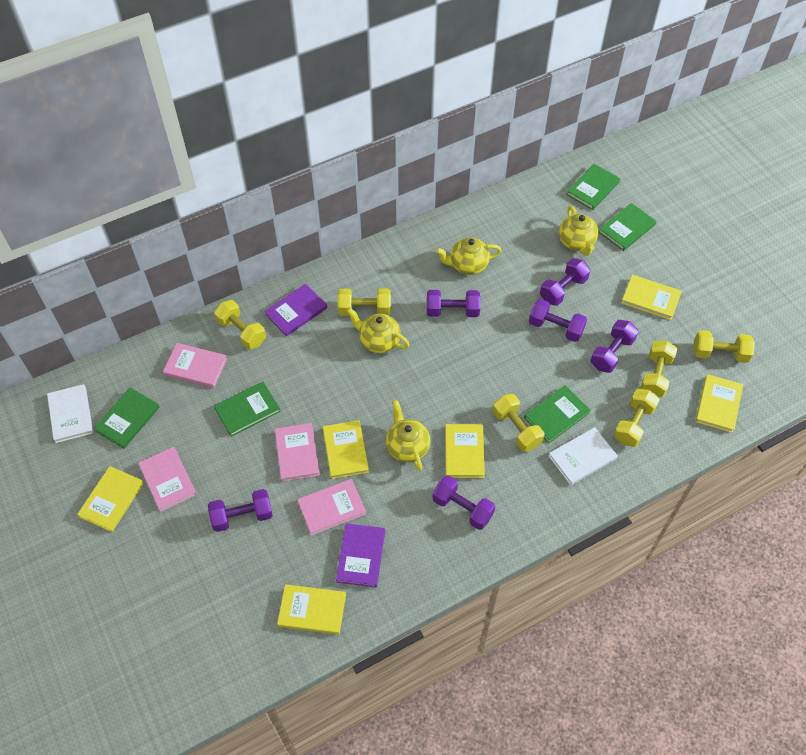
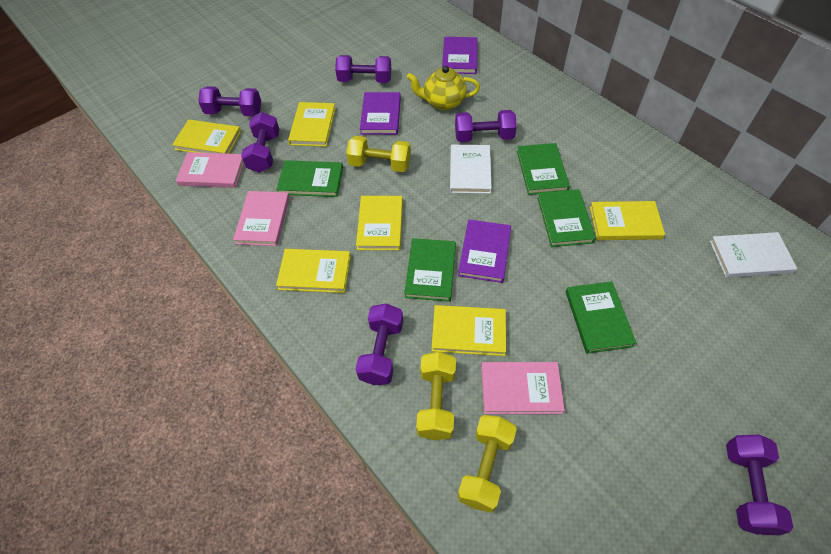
pink book: [138,447,197,512] [163,343,227,388] [275,423,320,482] [297,479,366,536] = 4 -> [176,152,244,188] [233,191,290,246] [481,362,565,414] = 3
purple book: [265,284,327,336] [336,523,385,587] = 2 -> [360,92,401,135] [442,37,478,74] [458,219,511,283] = 3
yellow dumbbell: [214,300,266,350] [337,288,391,316] [493,394,544,452] [614,389,660,447] [640,341,677,397] [694,330,755,363] = 6 -> [346,136,411,172] [416,352,456,440] [458,415,517,513] = 3
yellow teapot: [347,308,410,353] [386,400,430,471] [436,238,502,275] [559,205,598,256] = 4 -> [407,66,480,111] = 1

